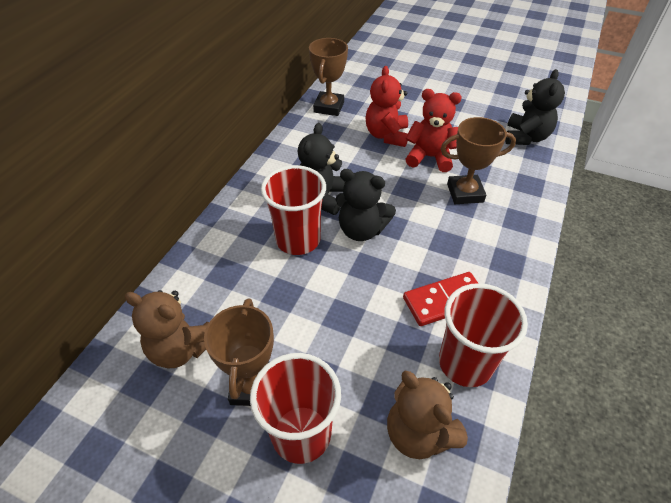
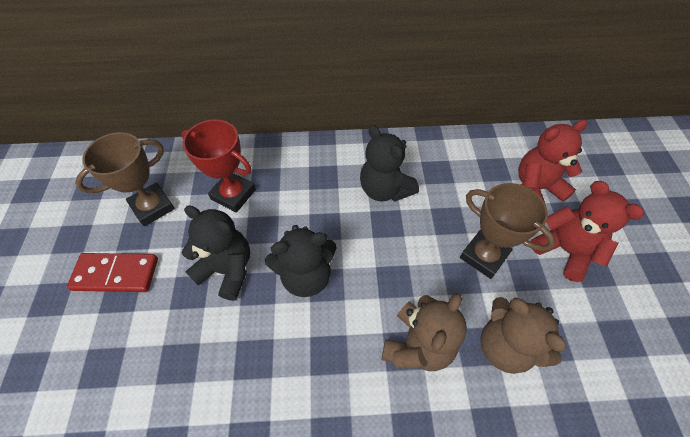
brown trophy: [204,299,274,406] [309,38,348,116] [440,117,516,204] = 3 -> [75,132,175,226] [460,183,556,279] = 2
red cup: [250,353,341,464] [261,165,326,255] [439,283,528,387] = 3 -> none = 0
red trophy: none = 0 -> [182,119,256,213] = 1

